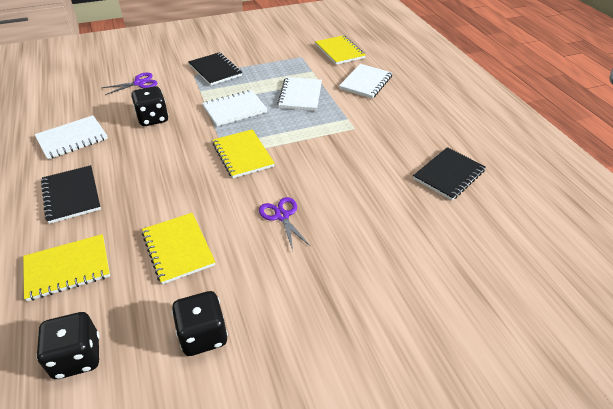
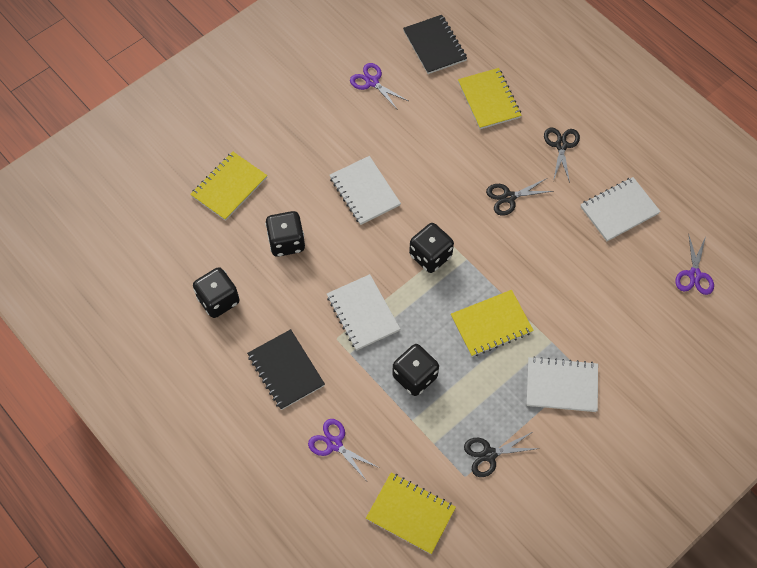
black dice: [36,312,100,379] [131,86,169,126] [172,291,228,356] = 3 -> [193,267,240,318] [265,211,305,257] [392,344,439,396] [409,223,454,273] = 4
black notebook: [41,165,101,224] [188,52,242,86] [413,147,486,200] = 3 -> [247,329,325,410] [403,15,467,74] = 2
black scissors: none = 0 -> [464,432,540,477] [486,178,553,216] [544,128,580,183] = 3
purple scissors: [102,73,157,95] [259,197,311,250] = 2 -> [308,419,379,481] [350,63,408,110] [675,233,714,295] = 3

